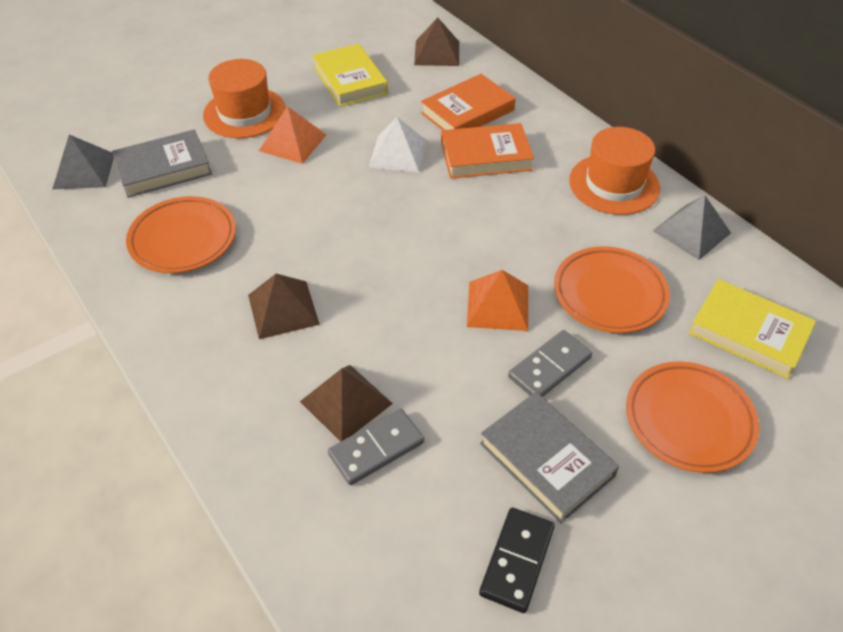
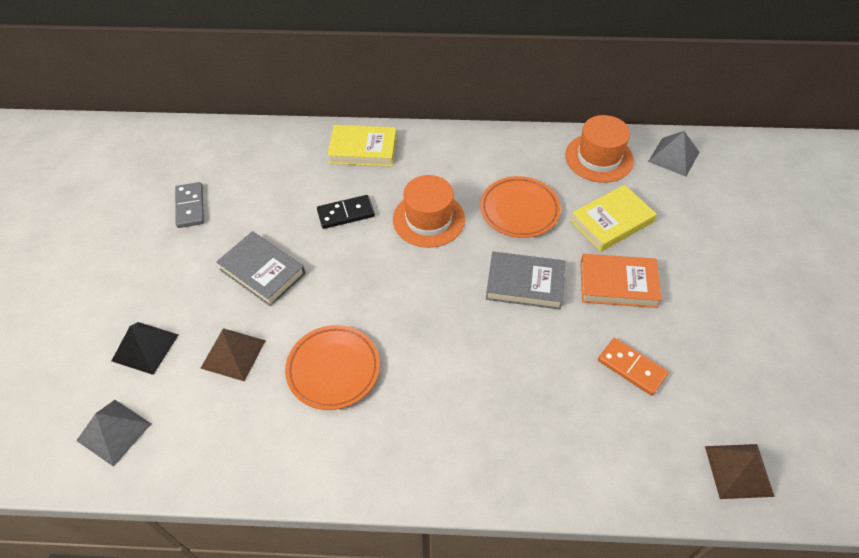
black pyramid: none = 0 -> [112,322,178,375] = 1
brown pyramid: [248,274,320,339] [300,365,393,442] [414,17,459,66] = 3 -> [201,328,266,382] [705,444,775,499] = 2
grey domino: [328,409,424,485] [508,330,592,397] = 2 -> [175,182,204,228] = 1
orange book: [421,74,516,130] [441,123,534,178] = 2 -> [580,254,662,308] = 1
orange domino: none = 0 -> [598,338,669,396] = 1
orange plate: [126,196,236,273] [554,246,670,333] [626,361,759,473] = 3 -> [285,325,380,410] [480,176,561,238] = 2
orange pyramid: [259,106,326,164] [467,270,528,331] = 2 -> none = 0
white pyramid: [369,117,427,172] = 1 -> none = 0

